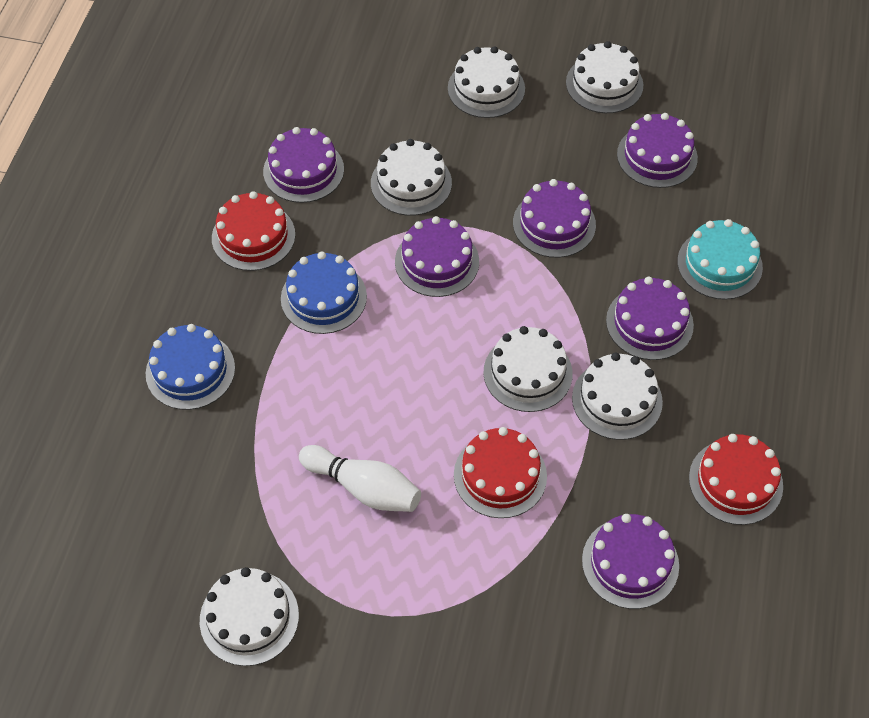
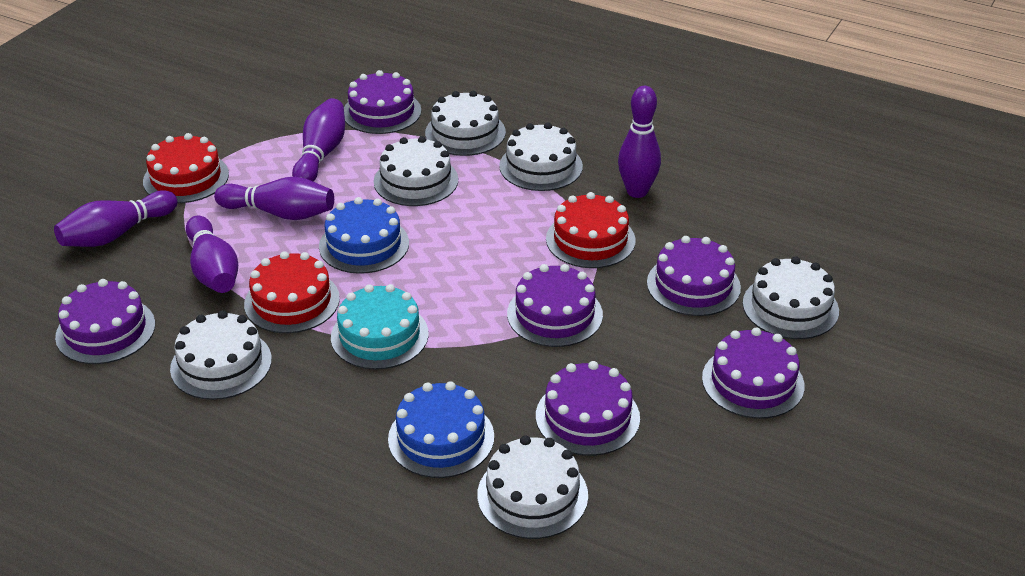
purple bowling pin: none = 0 -> [54,190,178,247] [186,216,238,293] [214,177,334,220] [292,98,345,182] [618,86,661,198] = 5
white bowling pin: [299,445,421,512] = 1 -> none = 0

